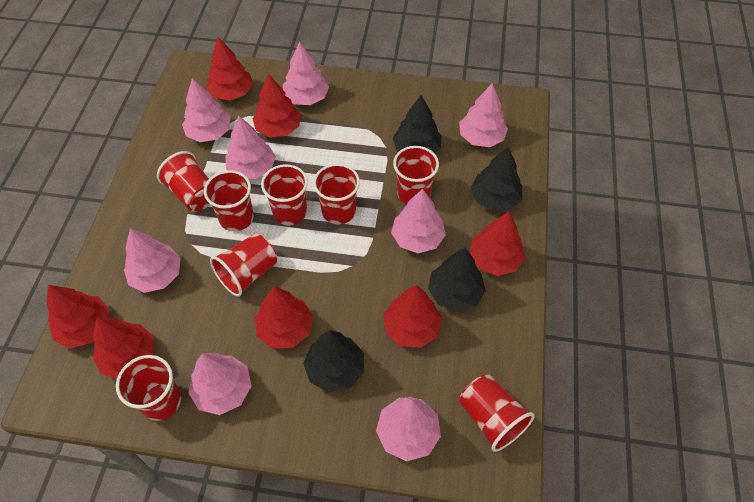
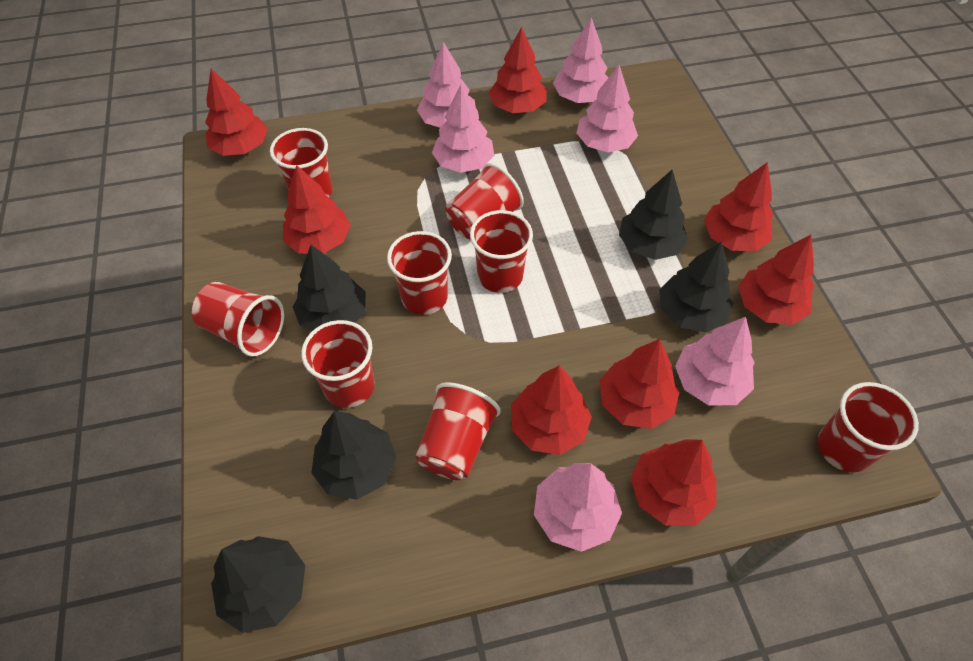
black tree: [303,330,364,392] [393,95,442,153] [428,248,486,312] [471,147,522,211] = 4 -> [211,536,305,633] [293,245,366,331] [311,411,396,500] [619,169,688,260] [659,241,733,333] = 5
pink tree: [124,228,181,293] [182,78,231,142] [188,353,251,415] [225,115,276,179] [283,42,329,105] [376,397,441,461] [391,189,446,253] [459,83,508,147] = 8 -> [417,42,476,128] [432,85,494,173] [534,463,622,552] [553,17,608,103] [577,65,638,152] [675,317,755,405] = 6
red tree: [47,285,109,348] [93,317,154,379] [206,37,253,100] [252,73,301,138] [254,286,313,349] [383,285,442,348] [470,212,525,276] = 7 -> [205,69,268,156] [283,165,351,254] [489,27,546,113] [511,365,592,455] [600,339,679,429] [630,439,716,526] [704,162,774,251] [738,235,814,325] = 8

